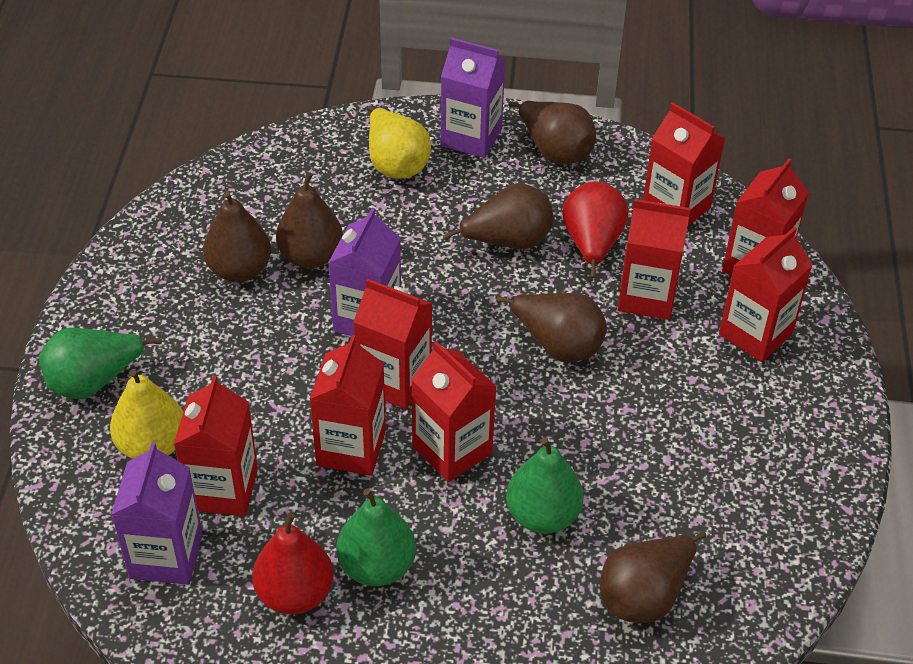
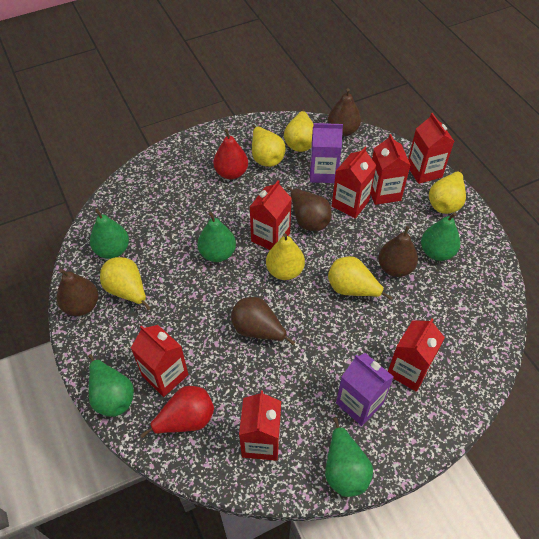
brown pear: [203,191,271,282] [276,172,343,268] [443,183,553,249] [496,293,607,362] [509,101,596,165] [600,531,706,623] = 6 -> [56,269,98,316] [231,297,295,345] [287,186,332,231] [328,88,361,136] [378,226,418,277] = 5
green pear: [39,328,162,399] [336,488,416,586] [506,437,584,534] = 3 -> [88,354,134,417] [90,208,129,259] [197,212,236,262] [325,418,373,497] [421,212,460,261] = 5
purple carton: [111,442,203,585] [328,208,401,336] [441,38,506,158] = 3 -> [310,123,343,183] [336,353,394,426] = 2
red carton: [174,376,258,516] [310,335,386,476] [353,278,432,409] [411,341,497,482] [618,199,691,320] [643,102,725,226] [719,227,813,362] [722,158,809,276] = 8 -> [131,325,188,397] [239,391,281,461] [250,180,292,250] [332,147,377,218] [371,134,410,205] [388,318,445,392] [408,113,454,184] = 7
yellow pear: [110,369,183,459] [368,106,431,179] = 2 -> [100,257,151,310] [252,125,286,167] [266,233,305,280] [284,109,314,152] [328,256,393,300] [429,169,466,214] = 6

